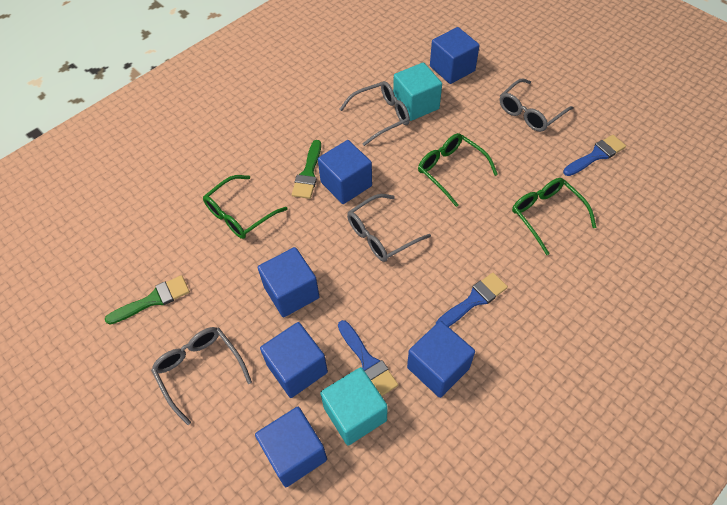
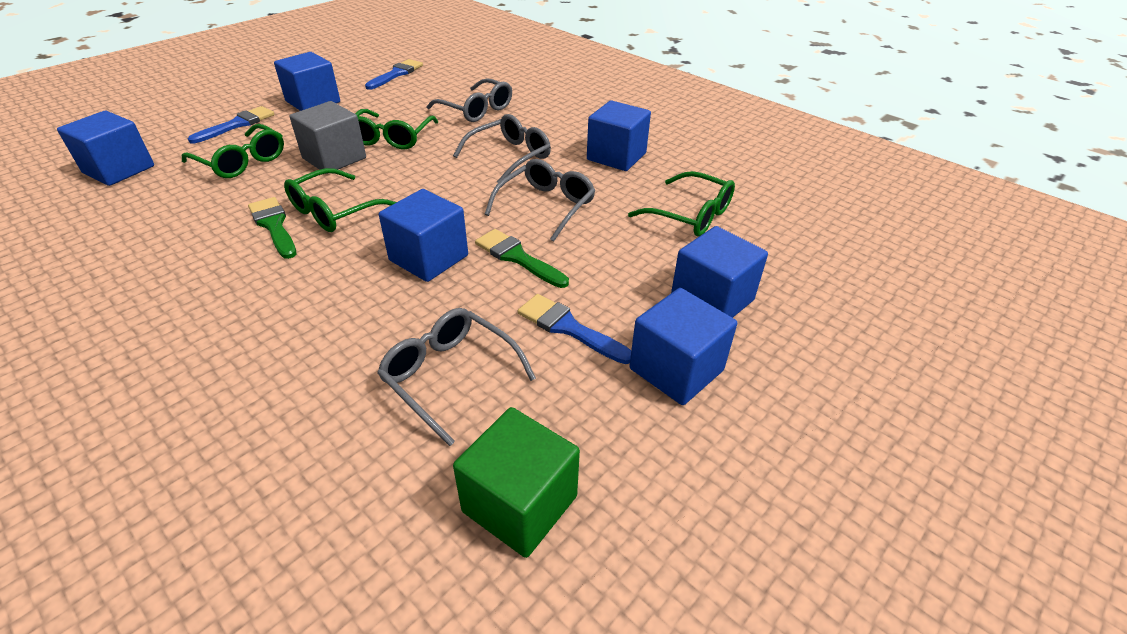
green cube: none = 0 -> [453,407,580,558] = 1
green glasses: [203,175,287,239] [418,133,498,207] [512,178,596,255] = 3 -> [182,124,284,178] [284,168,397,232] [355,109,438,149] [628,171,735,237] = 4
grey cube: none = 0 -> [290,101,366,174] = 1
turquoise cube: [320,367,388,446] [393,62,442,121] = 2 -> none = 0

